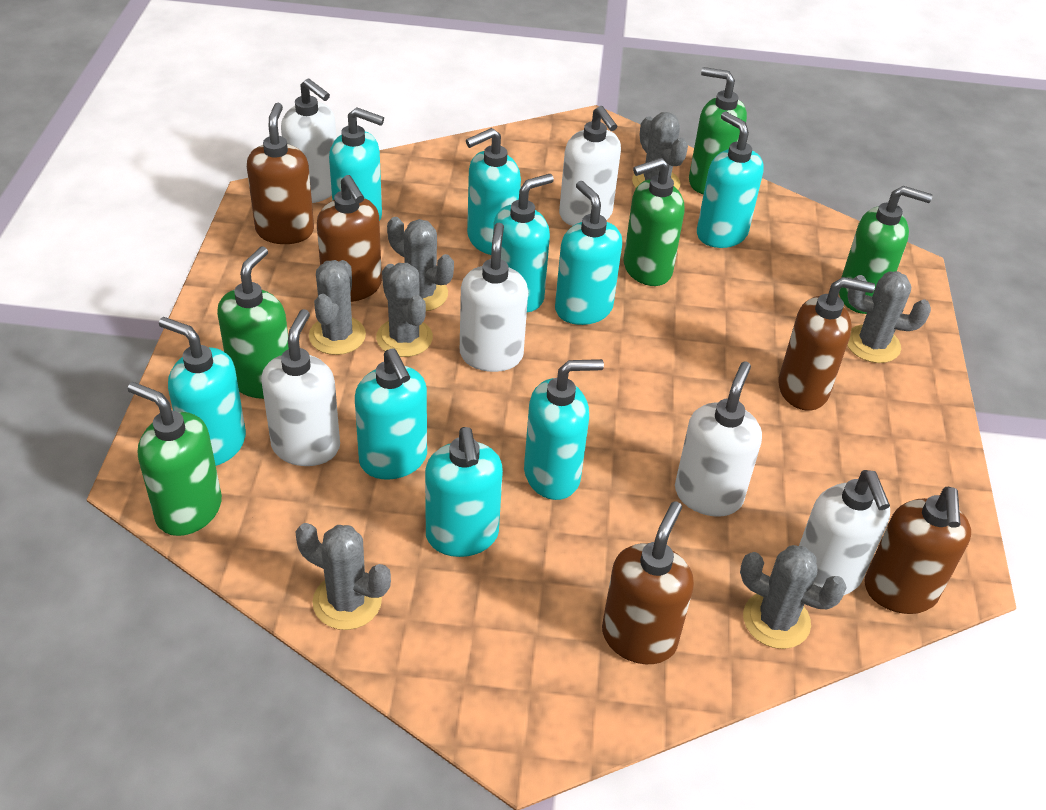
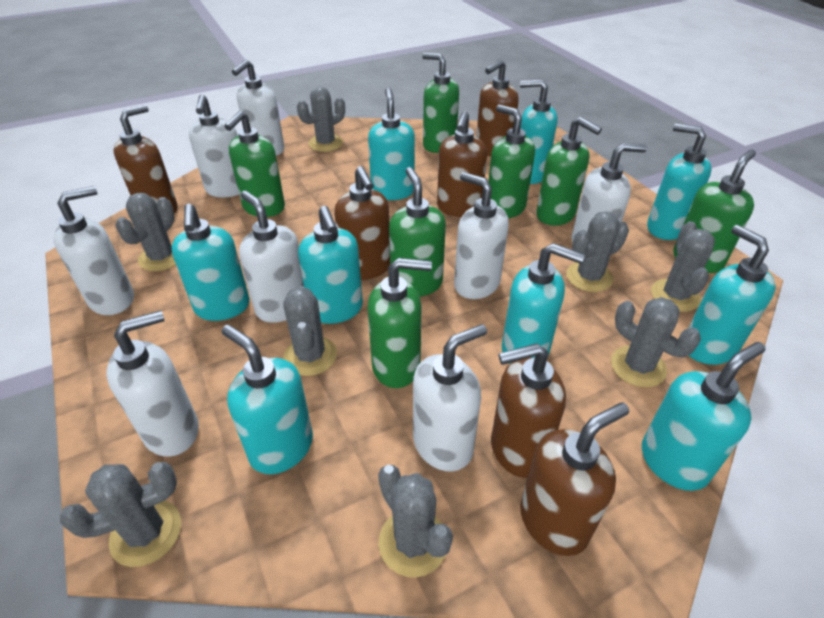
brown soap dispenser: [247,103,314,244] [317,175,382,302] [602,501,694,664] [779,277,875,411] [864,487,971,614] = 5 -> [113,105,178,214] [334,166,390,280] [437,111,487,217] [476,59,519,157] [491,343,566,478] [520,402,629,556] = 6
green soap dispenser: [128,382,222,536] [217,246,289,399] [624,158,684,286] [689,67,747,195] [839,186,932,314] = 5 -> [224,111,285,217] [367,258,432,388] [389,167,446,296] [422,53,459,153] [488,105,535,218] [536,117,602,226] [673,150,756,273] = 7
grey cactus: [295,523,391,630] [309,260,366,355] [376,263,433,357] [387,217,454,311] [632,112,688,189] [740,545,847,649] [847,271,931,363] = 7 -> [60,462,181,567] [115,193,176,271] [283,286,337,376] [297,87,345,152] [378,465,453,577] [566,211,629,292] [611,297,701,387] [651,221,715,312] = 8
white soap dispenser: [261,309,340,466] [281,78,337,203] [460,222,528,372] [559,106,621,226] [675,362,762,517] [799,470,890,596] = 6 -> [54,186,134,315] [106,310,199,457] [189,94,239,197] [232,60,284,156] [239,191,304,323] [413,324,487,472] [454,172,509,299] [571,143,647,243] = 8

